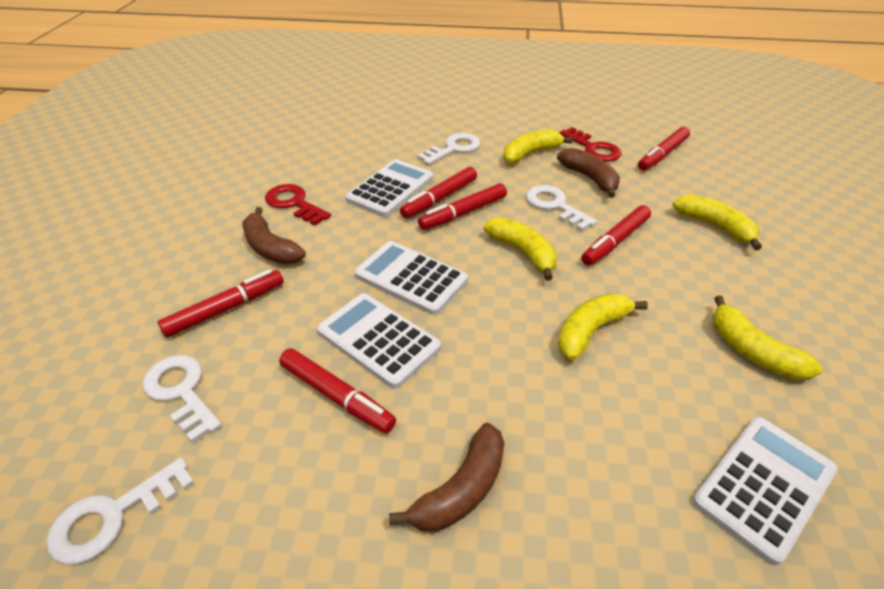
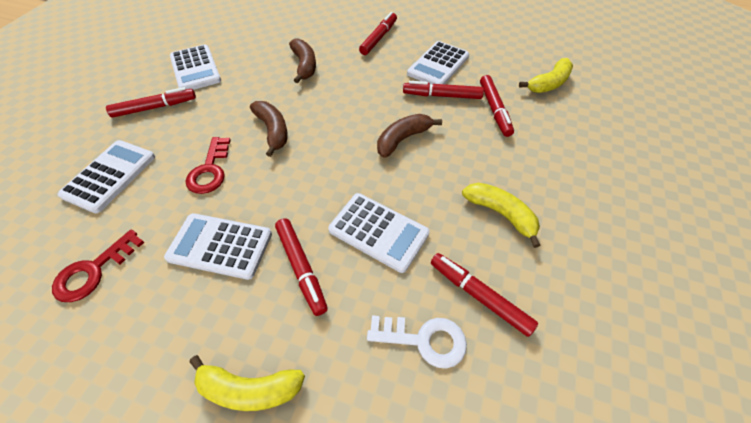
white calculator: [317,293,441,389] [345,159,433,217] [354,241,468,315] [692,417,838,566] = 4 -> [58,140,155,213] [164,213,272,280] [170,44,221,90] [328,193,430,273] [407,41,469,84] = 5
white key: [46,458,194,565] [142,355,222,443] [417,133,480,165] [526,185,597,231] = 4 -> [367,315,467,369] = 1
yellow banana: [484,218,557,281] [504,129,573,164] [558,293,648,360] [672,194,762,250] [713,295,823,380] = 5 -> [190,355,305,411] [462,183,541,248] [519,58,573,93] = 3

